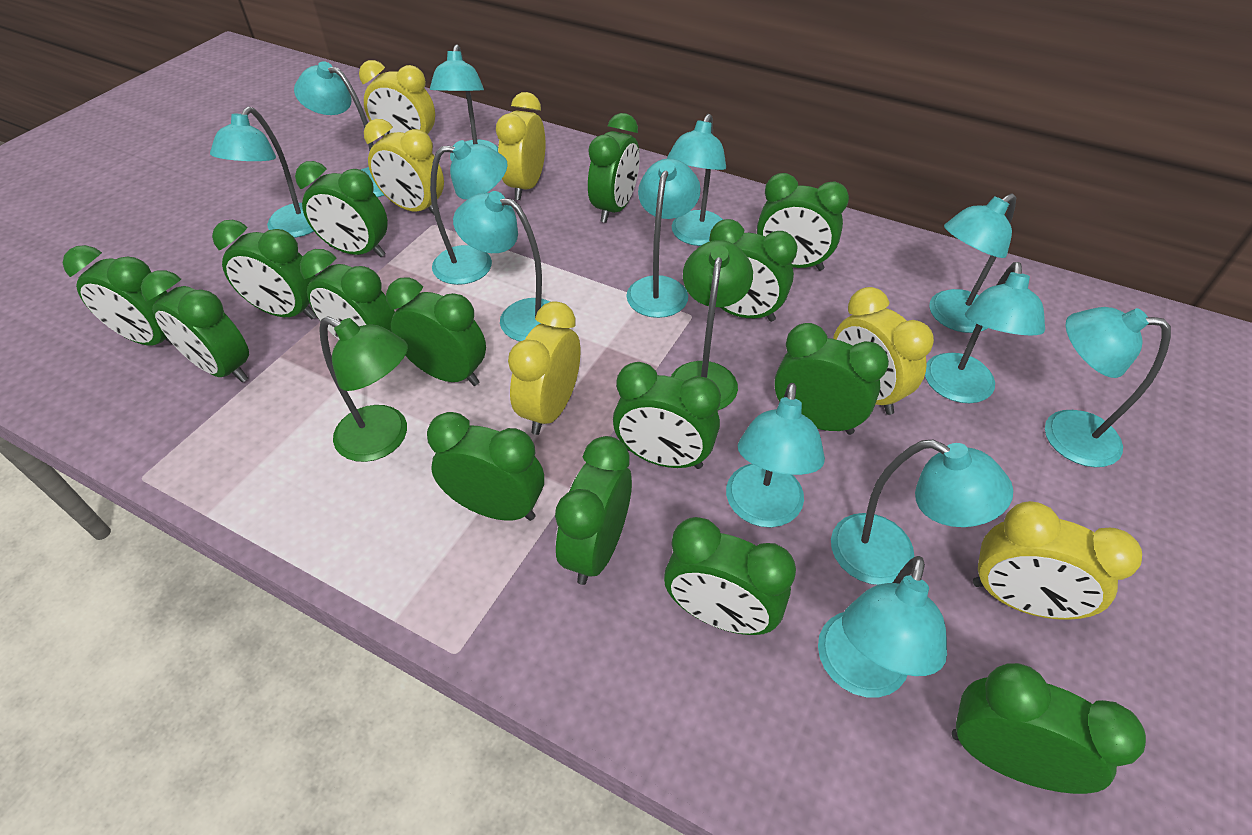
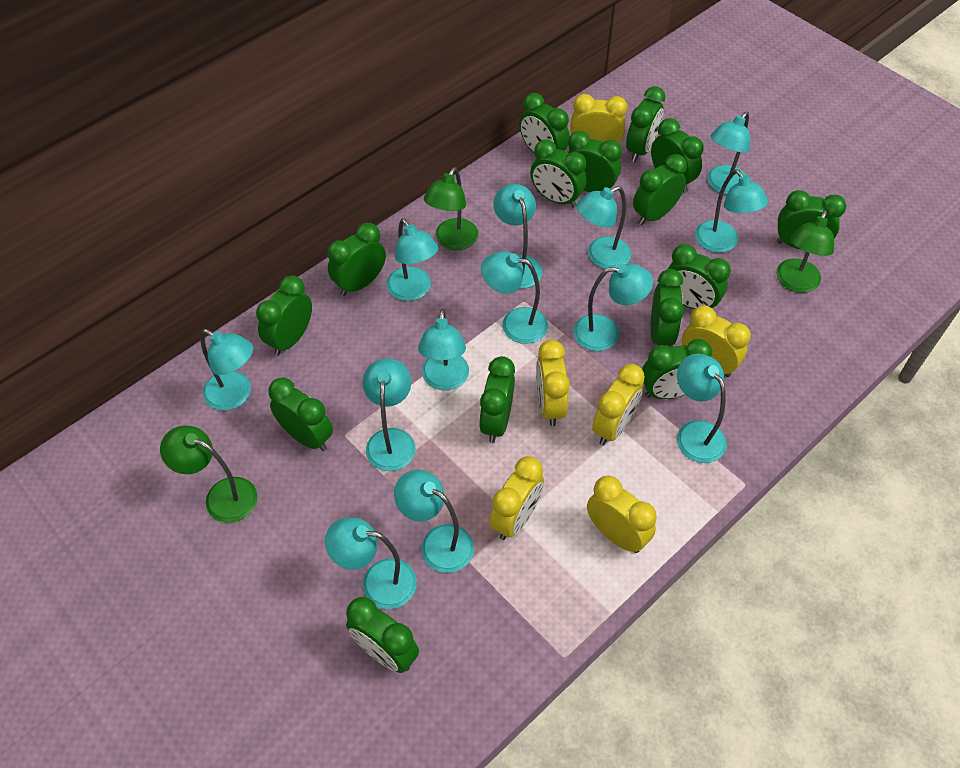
green lamp: [319,316,408,462] [671,240,753,411] = 2 -> [160,426,257,523] [424,167,478,250] [776,210,834,293] = 3

